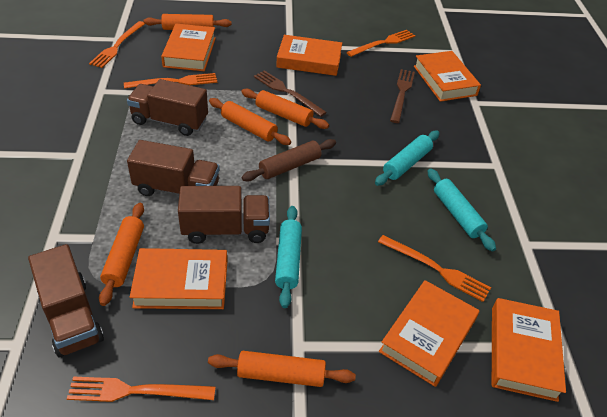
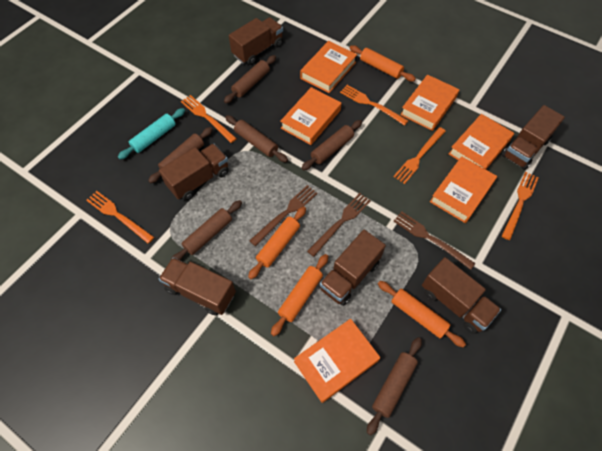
brown fork: [254,70,327,117] [390,69,415,123] = 2 -> [249,185,318,246] [307,193,371,257] [394,211,475,270] = 3
brown rolling pin: [242,139,336,181] = 1 -> [148,127,213,183] [170,200,242,261] [224,55,276,103] [225,115,288,162] [301,120,362,170] [367,337,422,436] = 6
brown truck: [28,244,104,357] [127,79,208,136] [127,140,220,196] [178,186,270,244] = 4 -> [159,144,229,200] [159,257,236,316] [229,17,283,65] [319,230,386,306] [422,257,501,334] [502,105,565,170] = 6
orange rolling pin: [99,203,144,306] [144,14,232,30] [208,351,356,387] [209,98,291,145] [241,89,329,129] = 5 -> [248,206,306,279] [271,254,328,336] [350,45,416,81] [378,281,466,348] = 4
turquoise rolling pin: [275,206,302,308] [375,131,439,186] [427,168,496,252] = 3 -> [118,108,185,160] = 1

